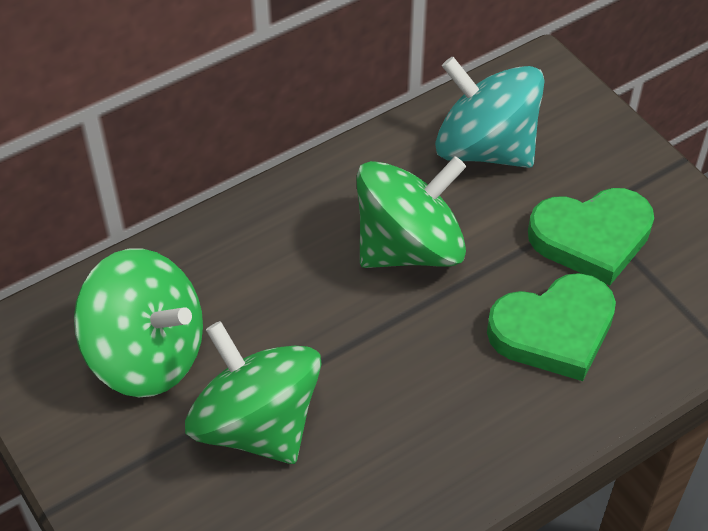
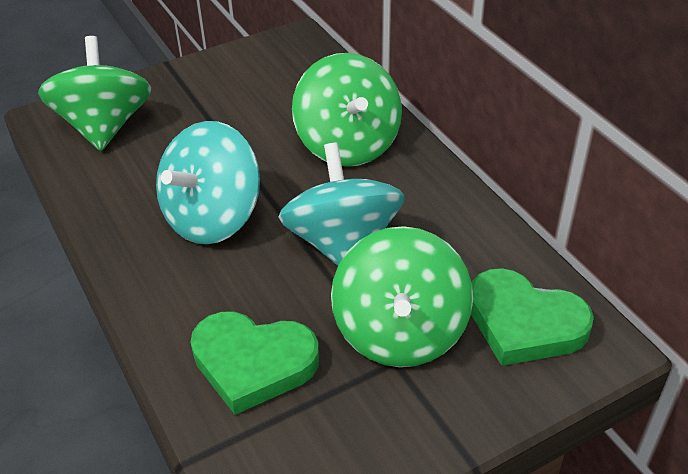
turquoise spinning top: [435,57,545,168] = 1 -> [156,121,260,244] [279,143,405,266] = 2

